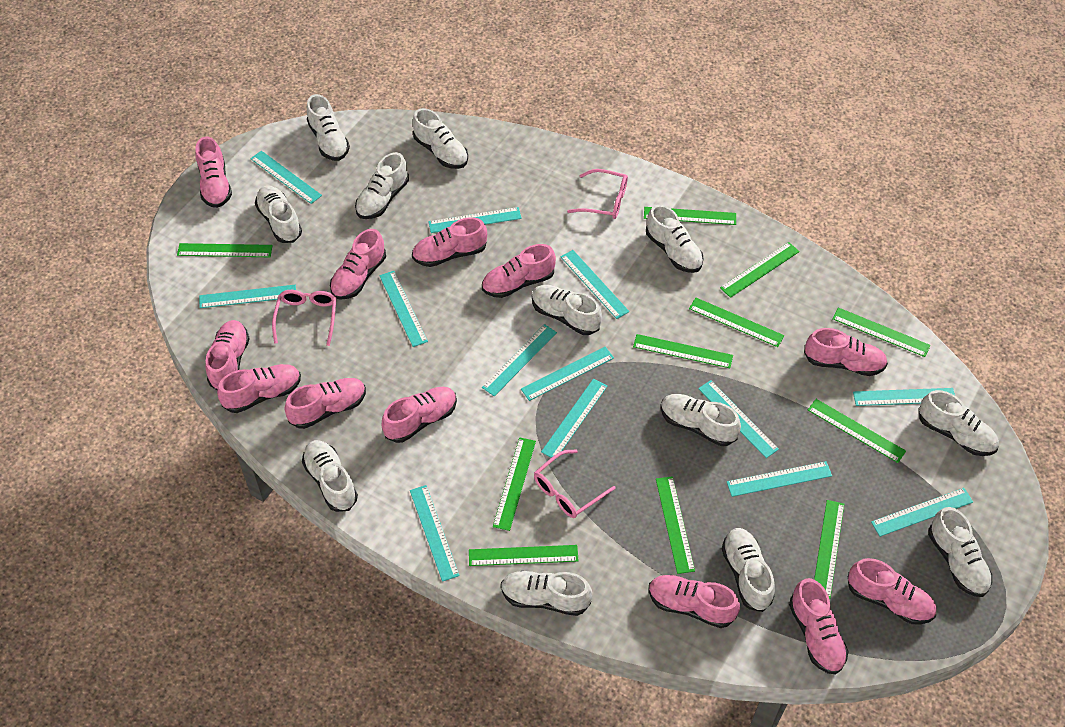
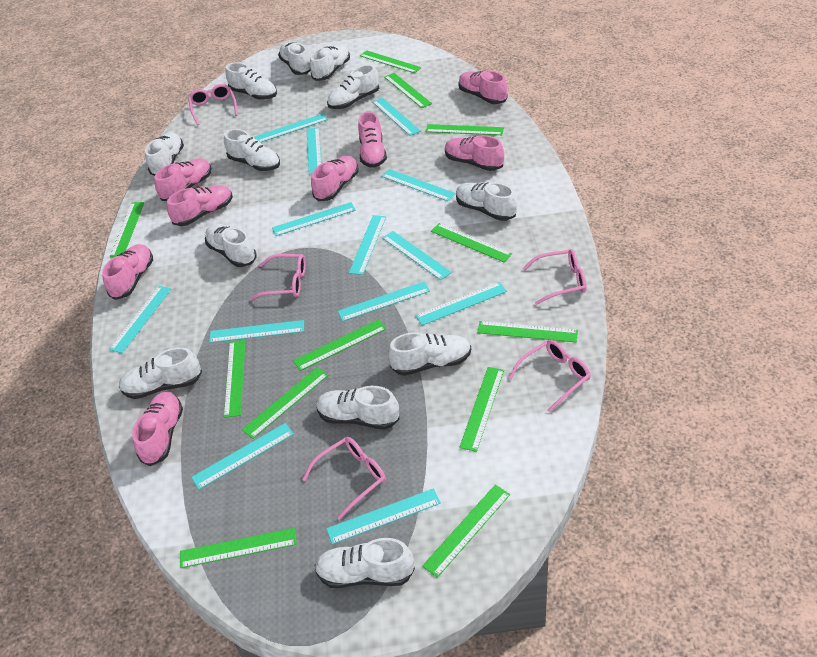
green ruler: [177,243,273,257] [469,545,579,566] [493,437,536,531] [633,334,733,368] [644,207,736,225] [656,476,695,574] [689,298,784,347] [720,242,800,298] [808,399,906,463] [814,500,844,599] [832,307,931,357] = 11 -> [110,202,144,257] [180,528,297,568] [224,340,246,418] [242,367,328,439] [293,319,386,371] [360,50,421,73] [384,73,432,108] [422,485,510,578] [425,124,504,135] [431,223,512,262] [459,367,504,452] [477,321,578,343] = 12
pink glasses: [272,290,336,346] [534,449,616,518] [567,169,628,219] = 3 -> [188,84,238,126] [249,254,306,301] [302,437,386,520] [509,340,591,413] [523,249,587,305] = 5
pink shoe: [195,137,232,208] [205,320,250,390] [217,364,301,413] [285,378,366,429] [330,229,386,300] [382,387,457,443] [412,217,487,267] [482,244,556,298] [649,575,740,628] [789,578,848,675] [804,328,888,376] [848,558,937,624] = 12 -> [102,244,153,300] [132,392,183,466] [154,158,211,201] [167,185,233,226] [311,156,359,201] [358,111,387,168] [445,135,504,171] [458,71,508,104] = 8

